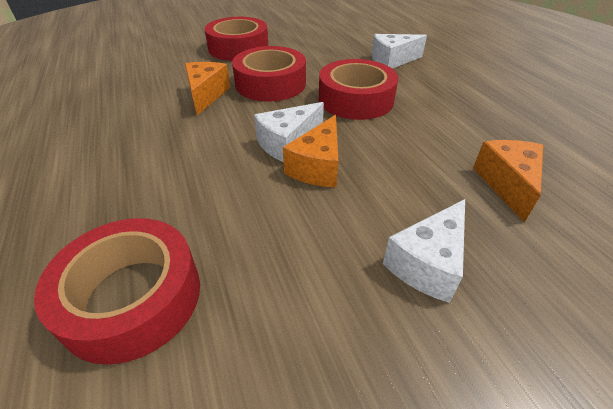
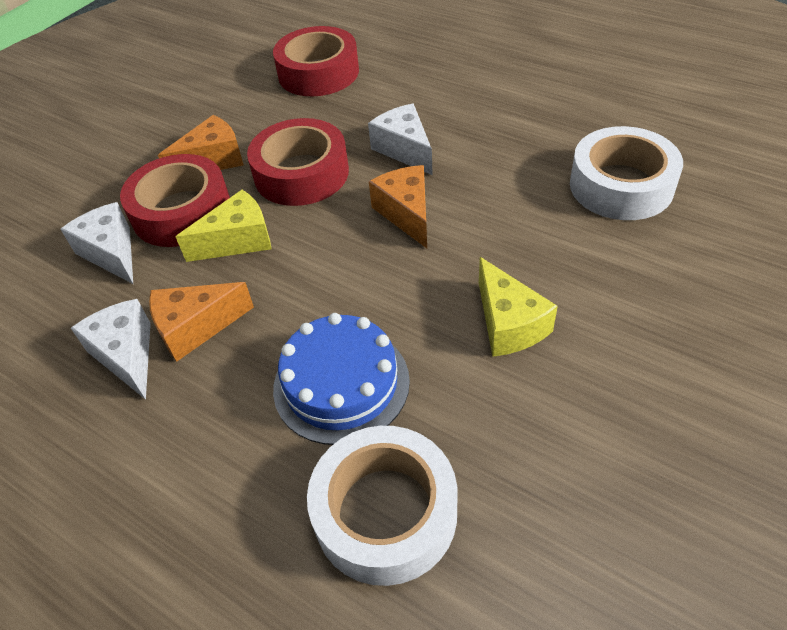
blue cake: none = 0 -> [273,313,410,445] = 1
red tape: [34,218,200,365] [204,17,269,61] [232,46,306,102] [319,59,399,120] = 4 -> [120,154,230,247] [247,118,349,206] [273,26,359,96] = 3
white tape: none = 0 -> [307,426,457,586] [570,126,683,220] = 2
yellow cheese: none = 0 -> [176,190,271,262] [479,257,558,357] = 2

